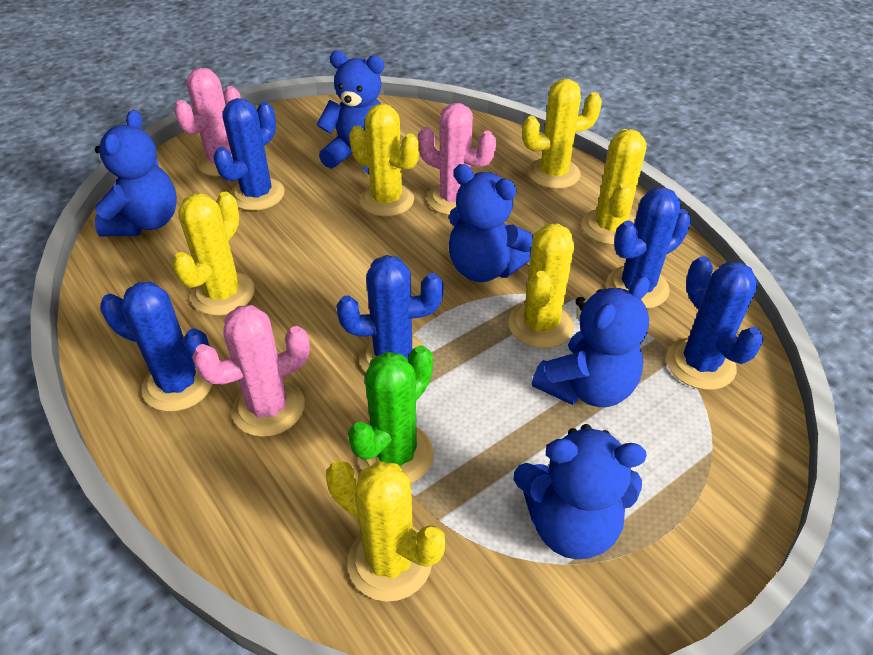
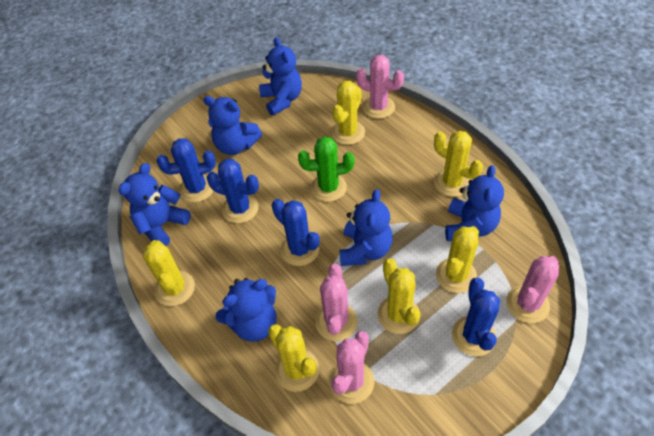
blue cactus: [100,282,213,412] [213,98,285,211] [337,255,443,372] [607,187,691,309] [666,256,764,390] = 5 -> [156,138,216,202] [206,159,259,223] [272,199,319,266] [452,278,500,356] = 4
blue teddy bear: [95,110,177,237] [317,51,384,174] [449,164,534,282] [514,424,647,559] [532,276,650,407] = 5 -> [119,163,191,246] [203,96,262,155] [215,278,276,342] [259,37,302,116] [339,189,393,266] [445,165,504,241] = 6
pink cactus: [174,68,241,176] [192,305,310,437] [418,103,496,215] = 3 -> [315,264,358,341] [329,331,374,404] [356,55,404,119] [506,256,559,323] = 4

